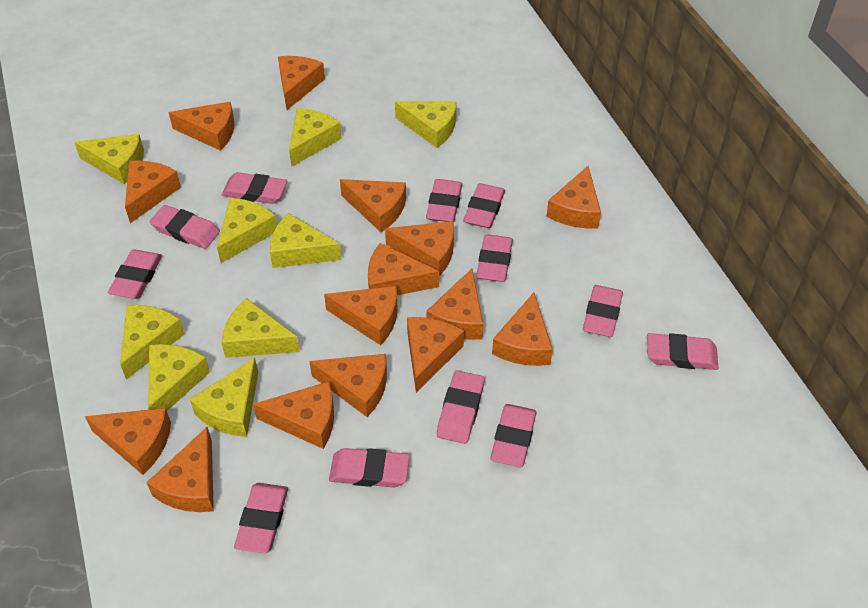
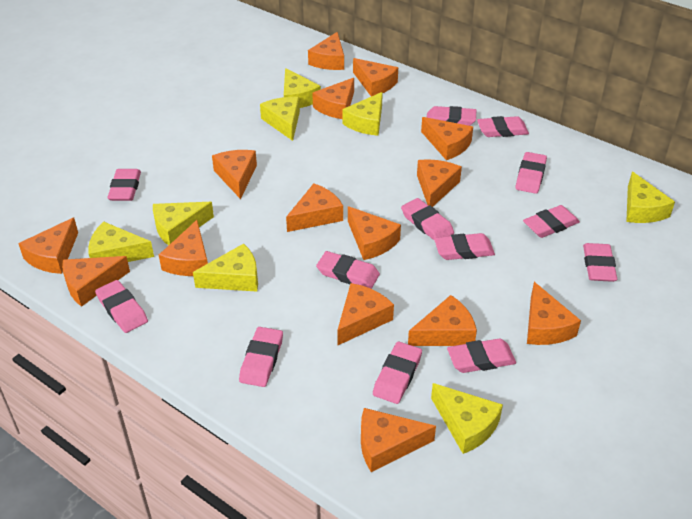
pink eraser: [108,250,162,299] [150,205,220,249] [221,172,287,204] [234,483,288,554] [329,448,410,487] [426,179,462,222] [437,370,485,444] [463,183,505,228] [476,234,513,282] [490,404,537,467] [583,285,623,337] [647,333,718,370] = 12 -> [95,280,148,333] [107,169,141,201] [239,327,283,387] [316,251,380,289] [373,341,422,404] [401,198,454,241] [427,106,476,126] [434,233,495,260] [447,338,516,373] [477,116,529,137] [515,152,547,194] [523,205,580,238] [583,243,617,282] = 13
yellow cheese: [74,134,144,184] [120,305,185,380] [148,344,210,411] [190,358,258,437] [217,198,277,263] [221,298,300,358] [270,213,342,268] [289,108,342,167] [395,101,457,148] = 9 -> [88,222,154,262] [153,202,214,245] [193,244,258,292] [260,97,300,141] [284,68,321,108] [342,92,383,136] [431,383,503,454] [626,172,675,223] = 8

